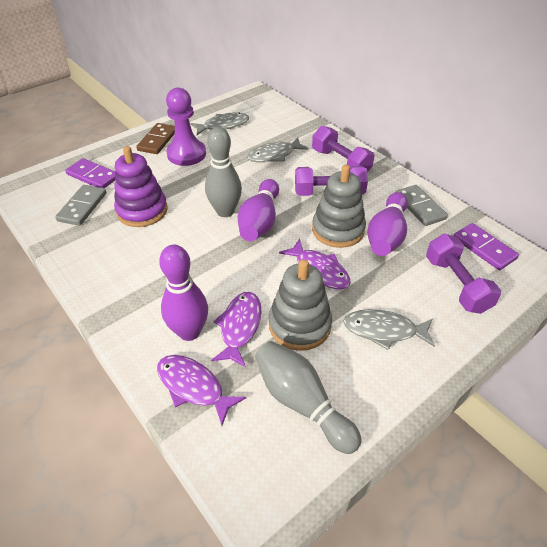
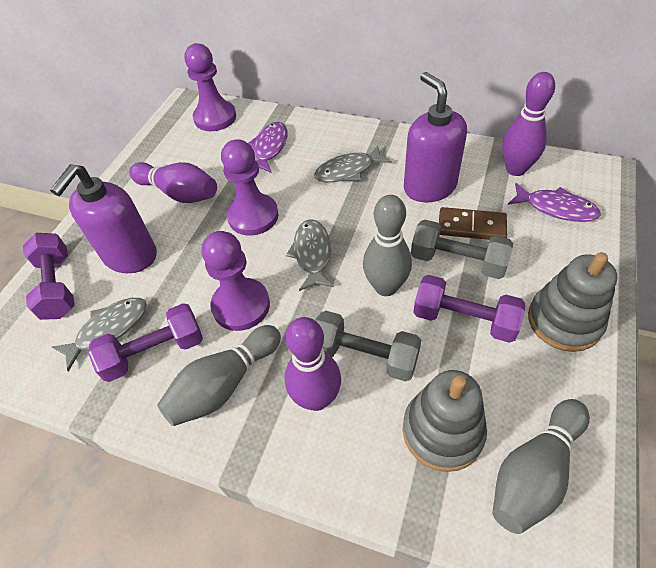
grey bowling pin: [205,127,242,217] [255,341,362,454] = 2 -> [157,325,281,426] [363,195,412,296] [492,399,590,534] = 3
grey domino: [55,185,107,226] [395,185,448,226] = 2 -> none = 0
grey dumbbell: none = 0 -> [315,311,421,382] [411,220,513,279] = 2
purple domino: [65,158,115,188] [454,223,519,270] = 2 -> none = 0
purple fish: [157,355,246,425] [211,292,262,367] [279,238,351,289] = 3 -> [248,122,288,173] [508,183,601,222] = 2
purple pawn: [166,87,206,166] = 1 -> [185,43,236,131] [201,231,270,331] [221,139,278,236] = 3
purple soap dispenser: none = 0 -> [50,164,157,273] [404,72,467,202] = 2
purple stacking toy: [114,146,168,227] = 1 -> none = 0

